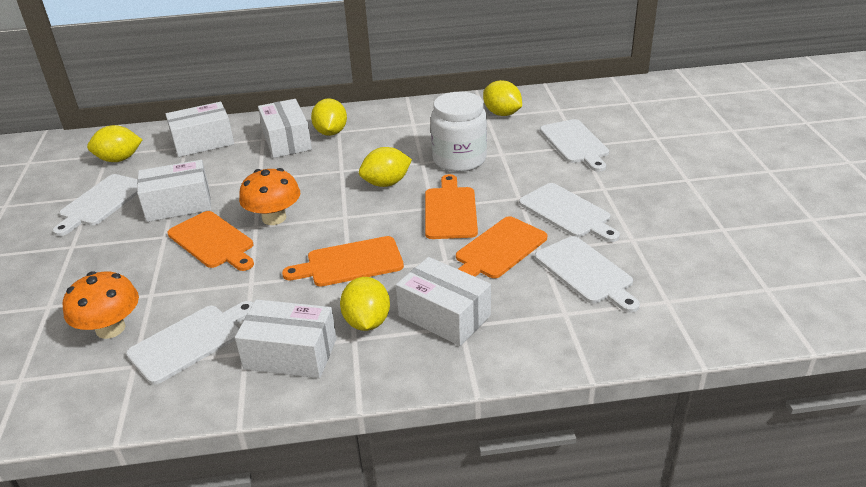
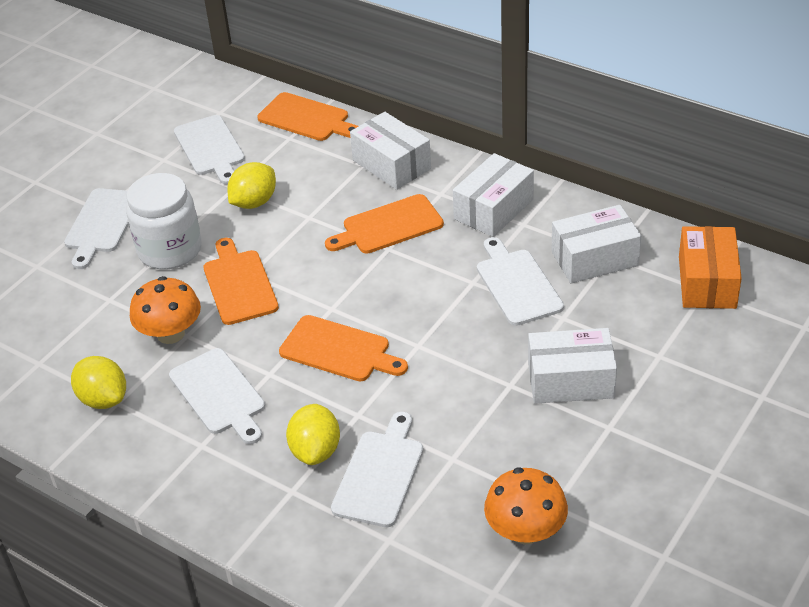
orange box: none = 0 -> [679,226,742,309] = 1
white box: [137,160,211,222] [166,102,234,157] [235,299,337,378] [258,99,312,158] [396,257,491,346] = 5 -> [350,112,431,190] [453,153,534,237] [528,328,617,404] [551,205,641,283] = 4
yellow lemon: [87,125,142,162] [311,98,347,136] [340,277,390,331] [359,147,412,187] [483,80,522,116] = 5 -> [71,356,126,409] [227,162,276,209] [286,404,340,465] = 3

